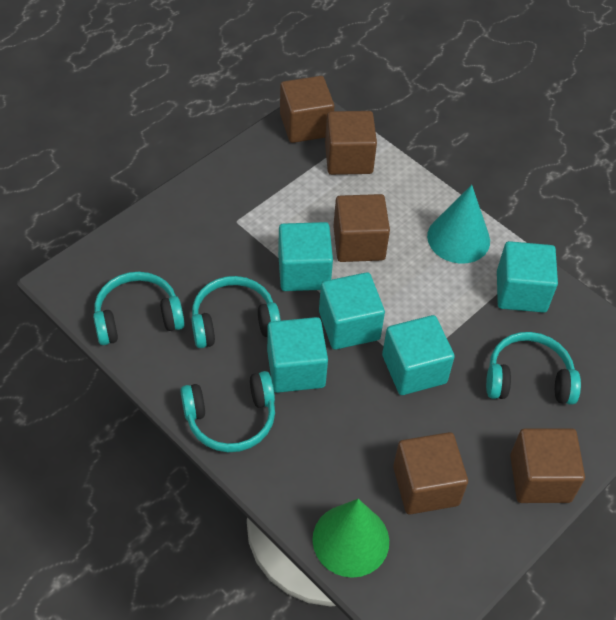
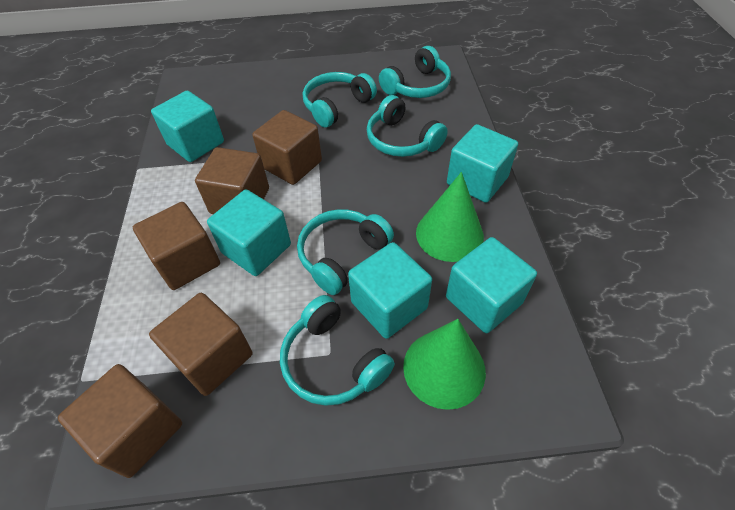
green cone: [312,499,389,578] = 1 -> [403,319,486,410] [416,172,484,262] = 2
turquoise cone: [427,185,490,264] = 1 -> none = 0
turquoise headphones: [93,272,185,345] [180,371,275,452] [191,276,281,348] [486,332,581,405] = 4 -> [280,295,395,406] [297,209,394,295] [303,72,377,128] [367,95,448,157] [379,46,451,98] = 5

